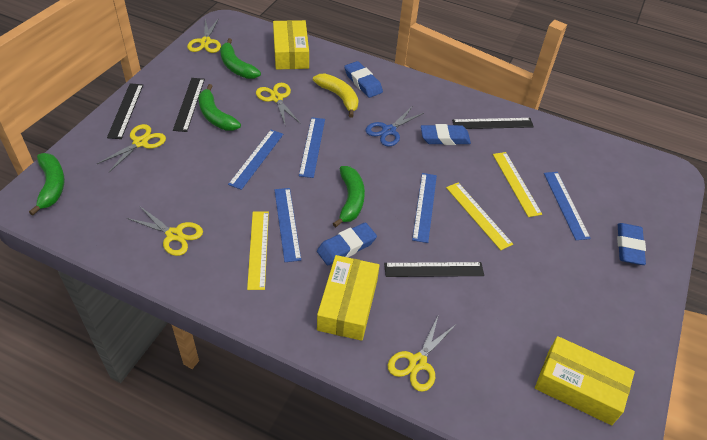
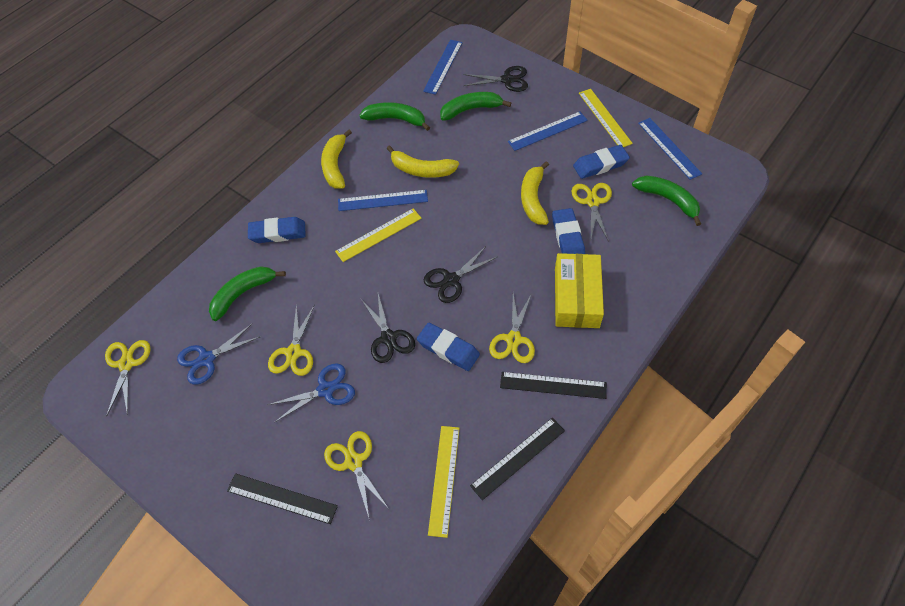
black ruler: [107,83,143,139] [173,78,205,132] [384,262,484,277] [452,118,534,129] = 4 -> [227,473,338,524] [470,418,565,500] [500,372,607,399] = 3
black scissors: none = 0 -> [360,294,415,363] [424,246,497,303] [463,66,528,92] = 3
blue ruler: [228,130,283,190] [274,188,301,262] [299,117,325,178] [412,173,437,243] [544,172,591,240] = 5 -> [338,190,428,211] [423,40,463,95] [508,112,588,151] [638,118,702,180] = 4
blue scissors: [365,107,424,146] = 1 -> [177,324,261,385] [268,363,355,423] = 2
yellow banana: [313,74,359,118] = 1 -> [321,129,352,189] [387,145,459,178] [521,161,549,225] = 3
yellow box: [273,20,309,70] [317,255,380,341] [535,336,635,425] = 3 -> [555,253,604,328] = 1

